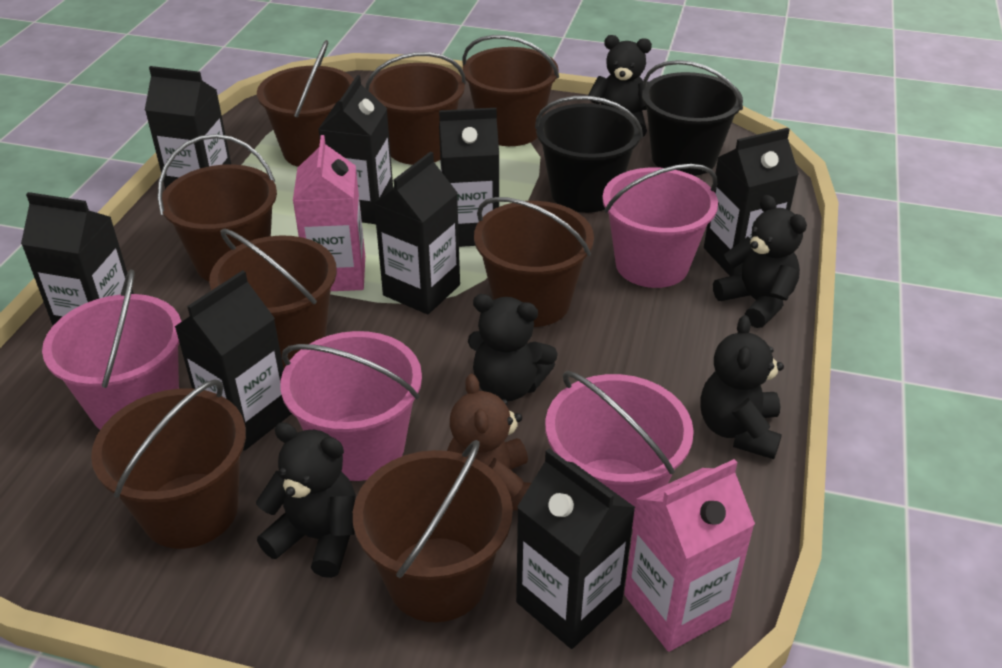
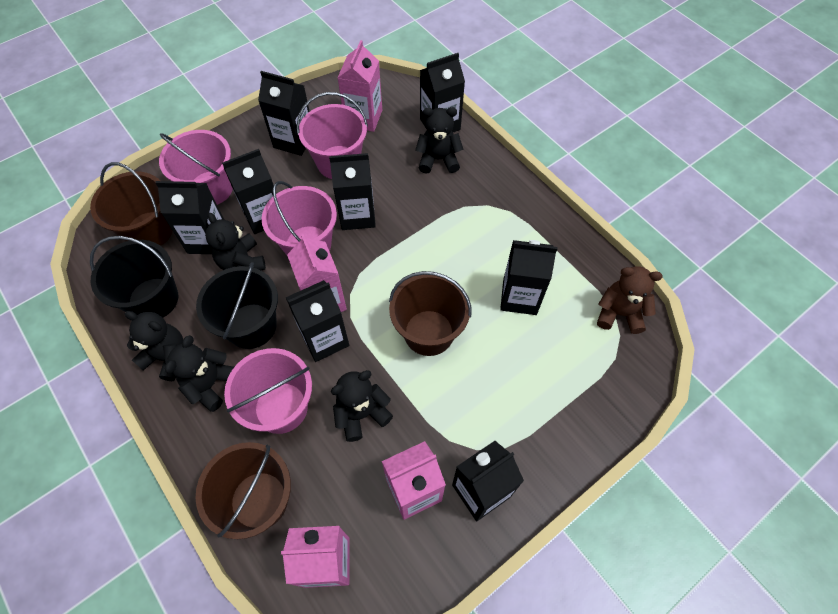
brown bucket: [91,379,246,549] [157,134,277,281] [209,229,337,368] [257,40,354,167] [353,440,513,622] [365,52,466,165] [462,35,559,146] [474,197,594,327] = 8 -> [90,162,172,246] [195,442,291,539] [389,271,472,356] = 3
pink carton: [293,135,365,291] [624,459,755,652] = 2 -> [281,526,350,588] [287,234,347,312] [338,40,382,132] [382,441,446,520] = 4

